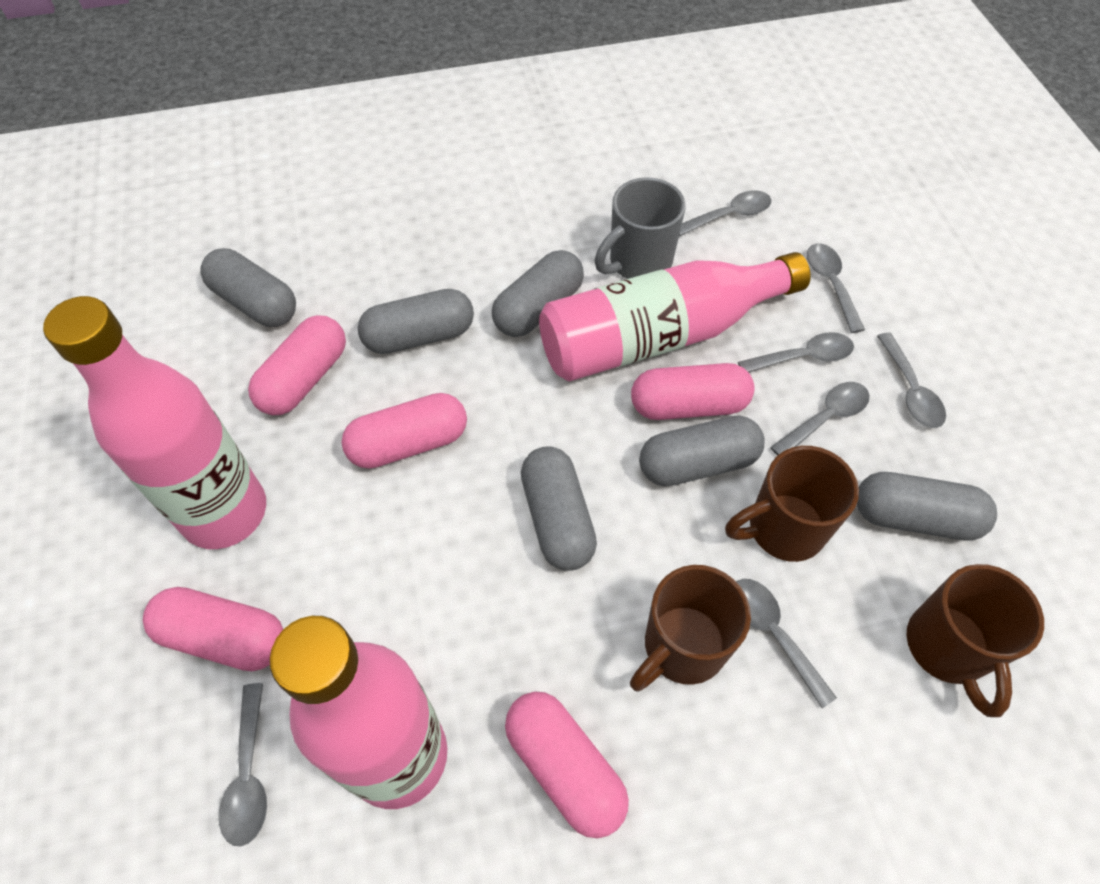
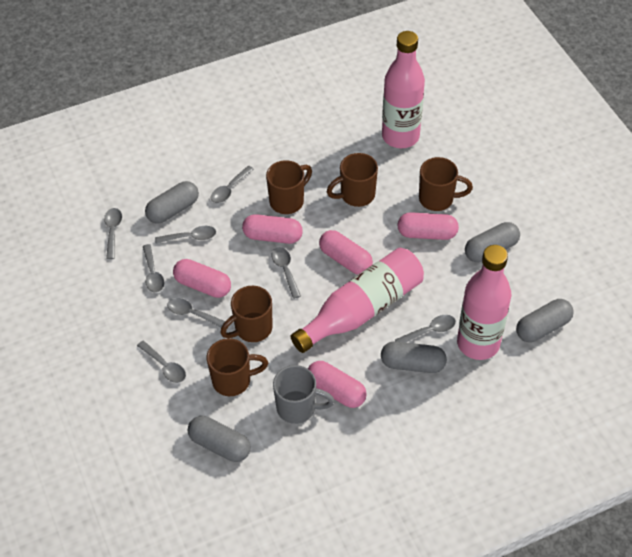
brown mug: [630,565,751,692] [725,446,859,562] [906,564,1044,717] = 3 -> [207,338,268,396] [220,286,273,342] [266,160,312,214] [327,153,378,207] [419,157,473,211] = 5
grey capsule: [200,248,296,327] [358,289,474,354] [492,250,584,337] [521,446,597,571] [639,416,765,486] [857,472,997,541] = 6 -> [145,181,199,224] [188,416,251,462] [381,341,447,373] [465,222,520,262] [516,299,574,342] = 5
grey spoon: [219,683,267,847] [679,190,771,236] [737,579,837,708] [738,332,854,373] [770,382,870,456] [807,244,865,333] [877,333,946,428] = 7 -> [104,208,122,259] [137,341,186,383] [143,244,164,293] [155,226,216,244] [167,298,225,327] [211,166,254,203] [271,247,301,299] [395,315,456,343] = 8

